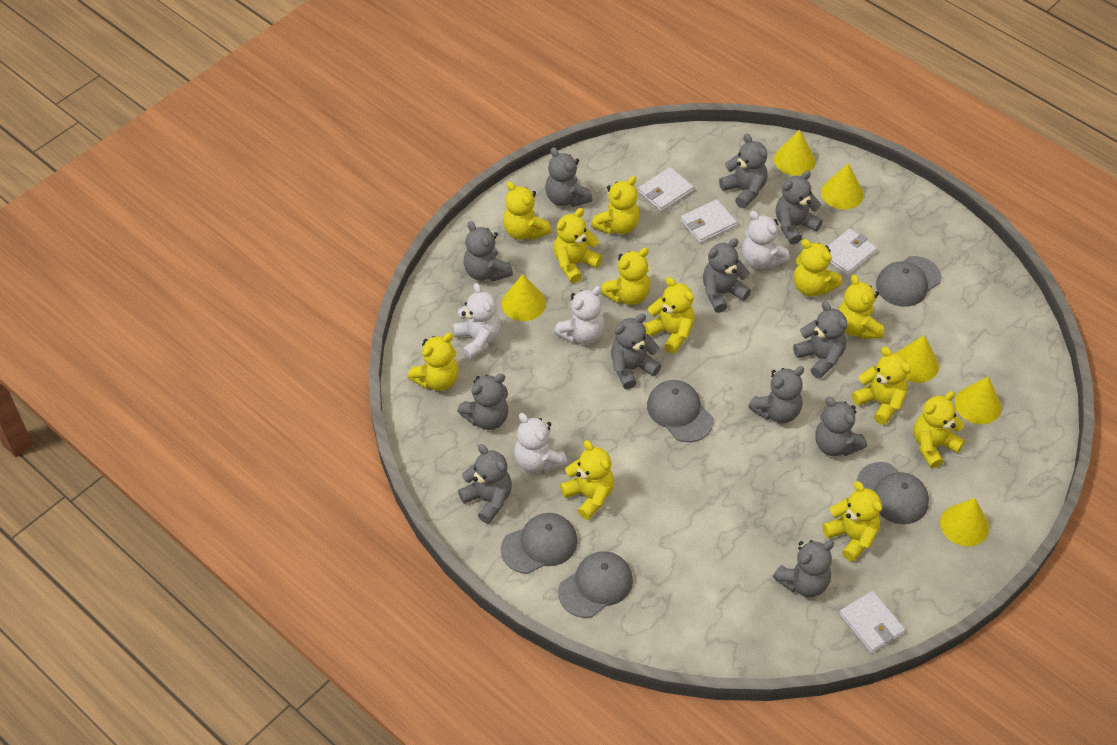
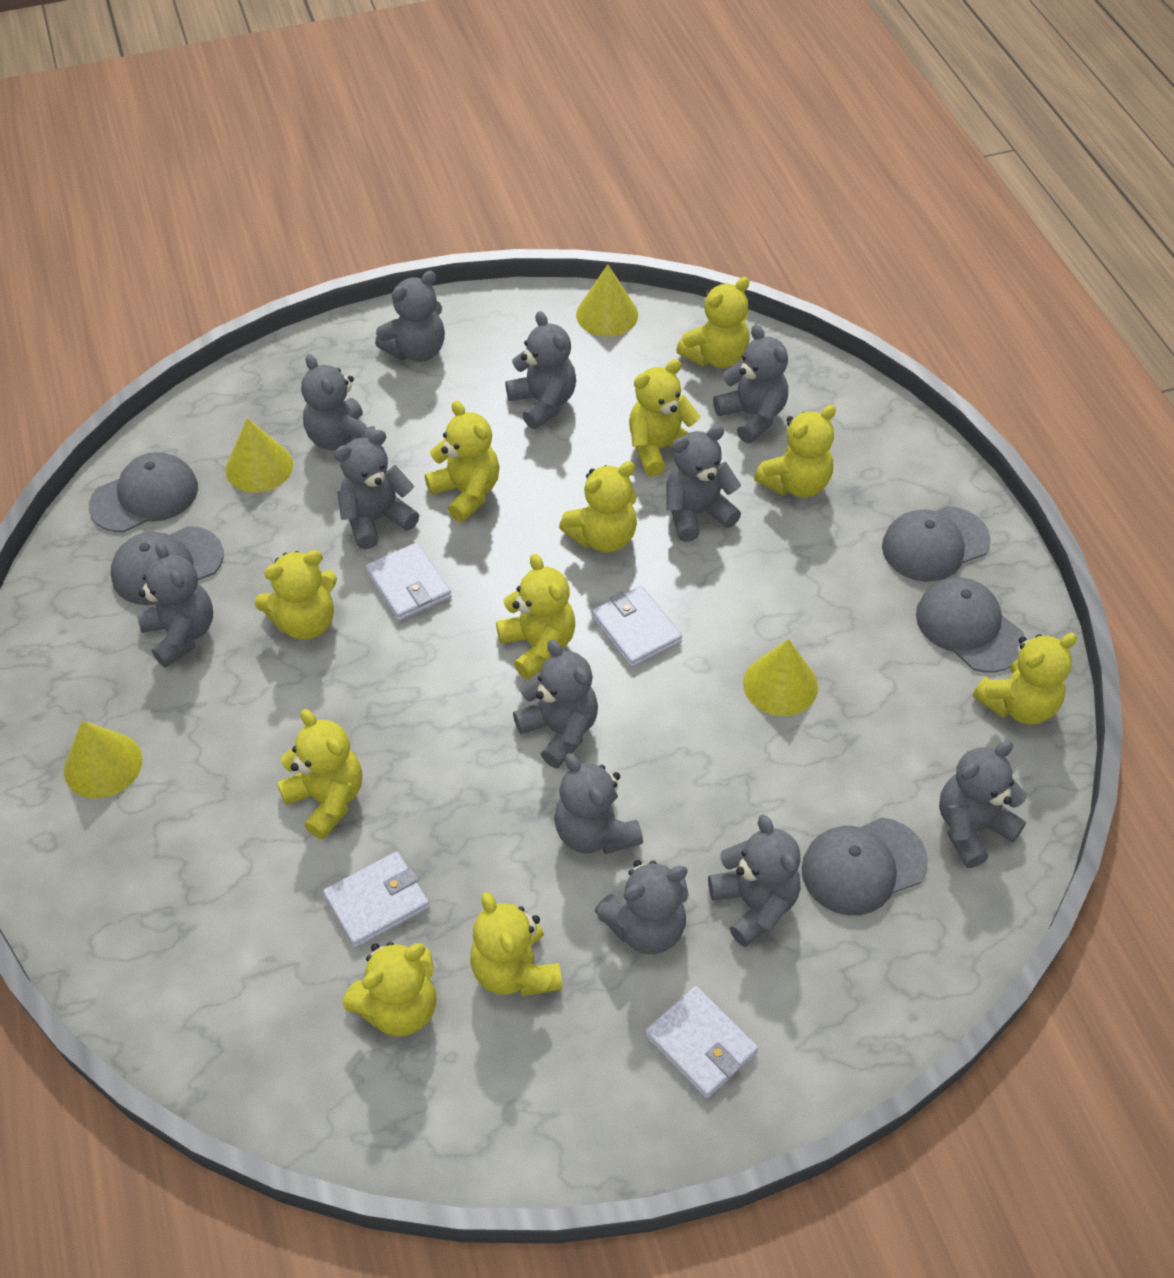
white teddy bear: [453,283,501,360] [514,413,568,473] [554,286,605,344] [742,211,790,269] = 4 -> none = 0
yellow cone: [502,274,546,321] [774,130,816,176] [821,163,864,209] [896,335,939,383] [940,498,990,546] [955,377,1002,424] = 6 -> [64,721,142,799] [225,418,293,493] [576,265,638,337] [743,639,818,716] = 4
yellow teddy bear: [408,333,459,391] [503,181,551,240] [553,208,602,283] [560,440,614,520] [591,176,640,235] [601,248,650,305] [644,277,695,354] [794,239,842,296] [822,481,882,562] [838,275,884,339] [852,347,911,425] [913,391,965,468] = 12 -> [255,550,337,640] [277,709,362,839] [343,942,436,1036] [425,401,500,522] [470,892,563,997] [496,554,575,680] [559,461,637,552] [629,359,701,476] [676,277,750,368] [754,405,836,497] [973,633,1077,725] = 11

